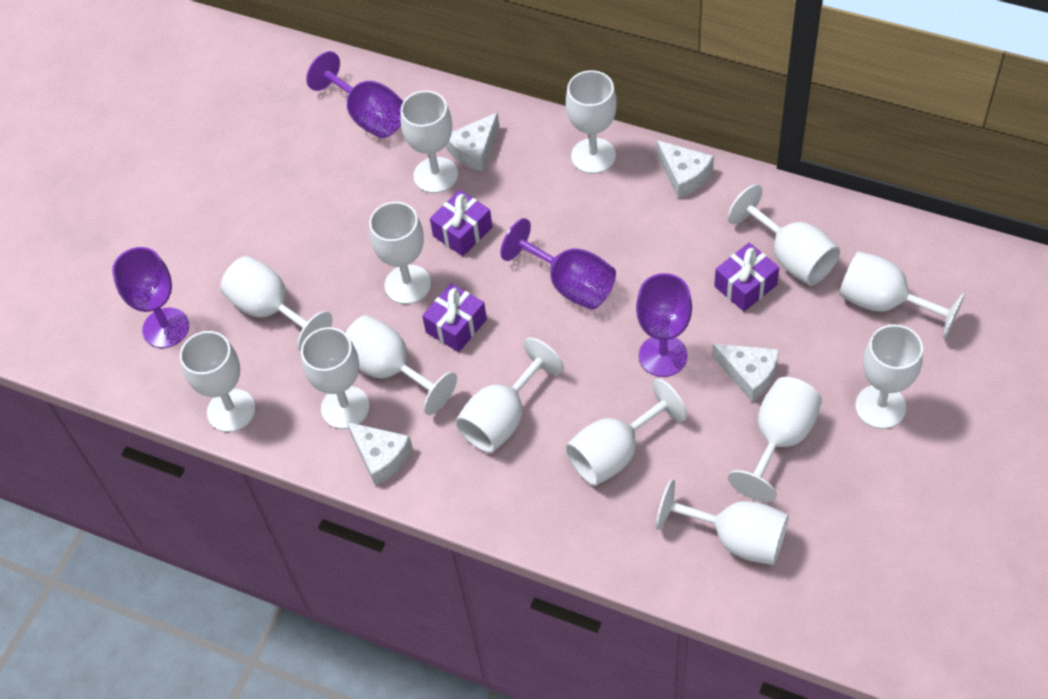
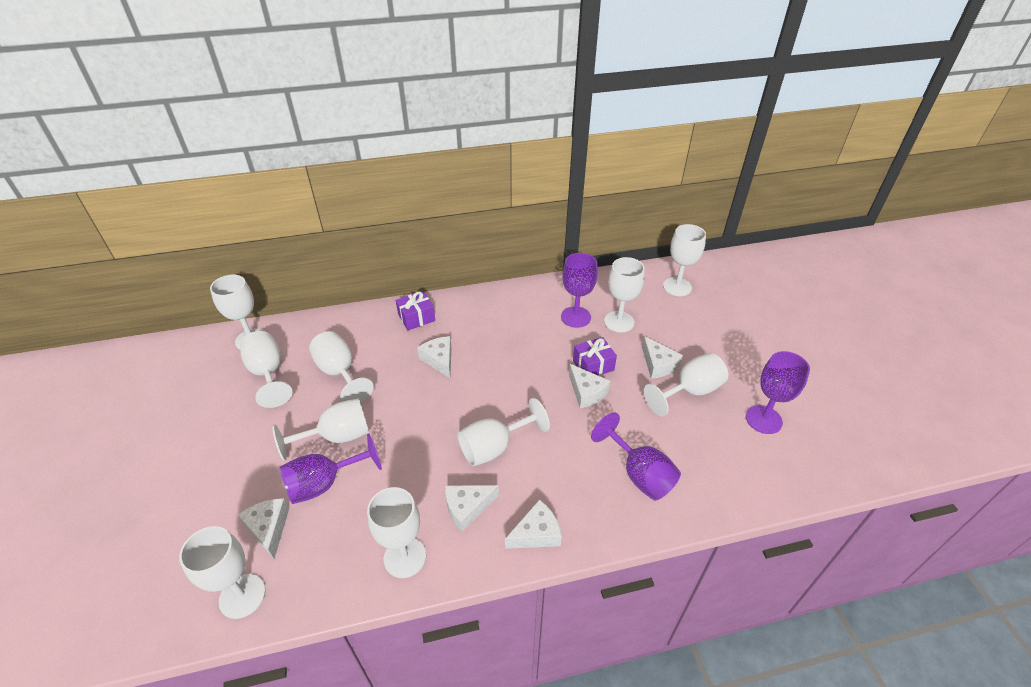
purple gift: [422,283,487,352] [430,190,492,256] [714,243,779,312] = 3 -> [396,291,435,330] [573,337,617,376] = 2
white cheese: [347,422,413,486] [446,112,499,172] [656,140,714,199] [712,344,779,402] = 4 -> [238,498,289,559] [417,336,451,378] [445,485,499,532] [505,499,562,549] [569,364,611,408] [642,336,683,379] = 6
white goblet: [180,331,255,432] [220,256,332,351] [301,327,370,429] [345,315,457,415] [369,202,431,304] [401,91,458,193] [455,338,564,453] [566,70,617,174] [566,379,687,486] [656,479,789,565] [728,184,840,285] [728,377,822,502] [839,251,965,339] [855,324,923,429] = 14 -> [179,526,266,619] [210,275,265,350] [240,331,293,408] [272,398,369,461] [309,331,374,403] [367,487,426,578] [457,398,550,466] [604,257,645,332] [644,353,728,417] [663,224,706,296] = 10

